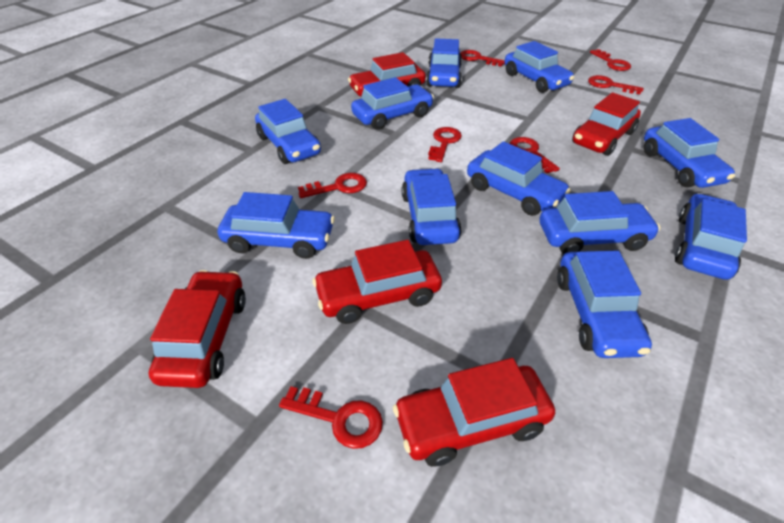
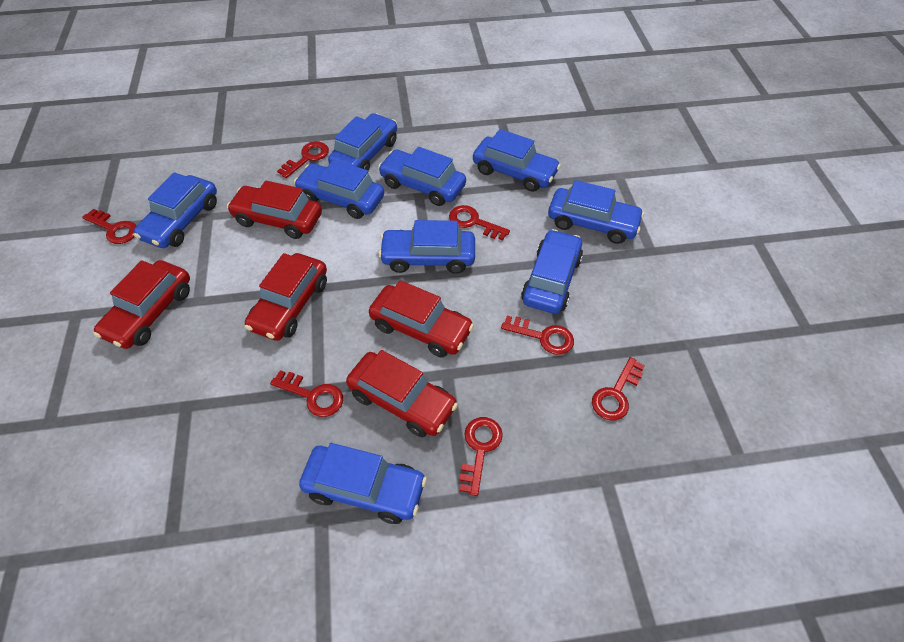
blue car: [218,192,335,259] [255,99,321,164] [351,77,434,130] [402,168,462,245] [426,38,462,88] [467,141,571,216] [504,41,574,93] [540,191,661,254] [557,250,652,358] [644,118,735,188] [675,193,747,280] = 11 -> [134,172,217,248] [294,160,384,219] [299,443,427,524] [328,113,397,171] [378,147,466,206] [379,220,475,274] [473,129,561,192] [521,229,583,314] [548,180,644,244] = 9

